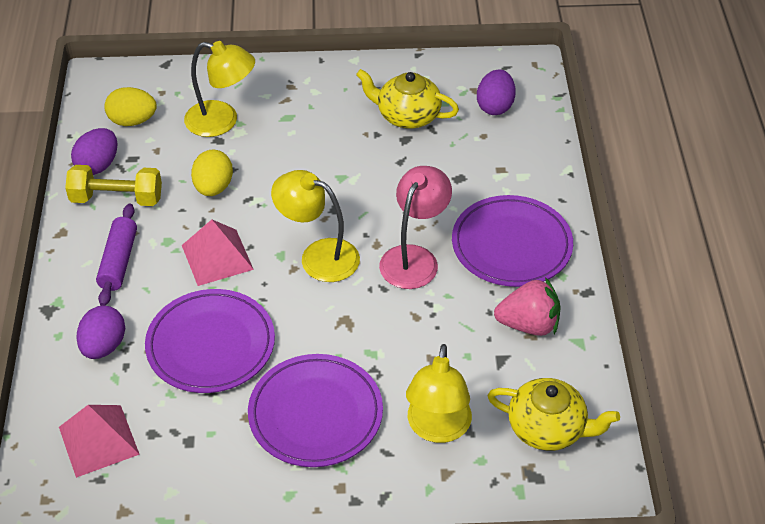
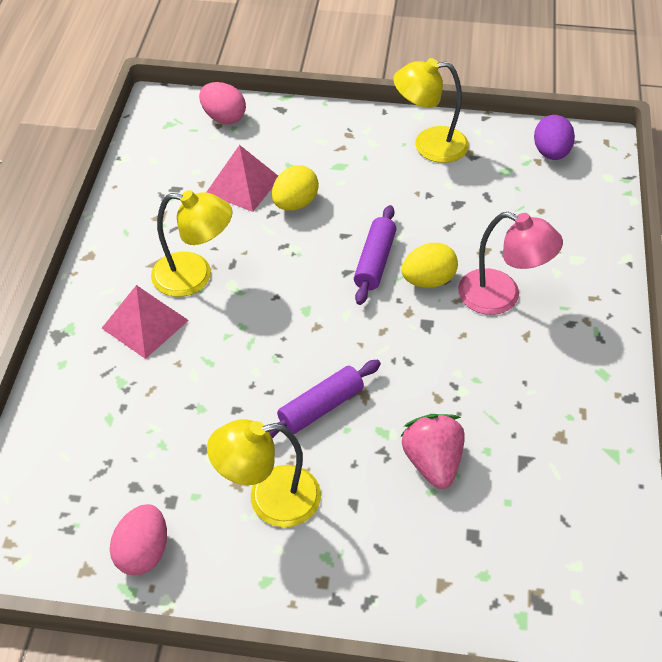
pink egg: none = 0 -> [110,504,167,575] [199,82,246,124] = 2
purple egg: [71,128,117,175] [76,306,125,359] [477,69,516,115] = 3 -> [534,115,575,160] = 1
purple plate: [145,289,275,393] [248,354,383,467] [452,195,573,287] = 3 -> none = 0
purple rolling pin: [96,204,137,306] = 1 -> [269,360,381,439] [354,205,397,305] = 2
yellow dumbbell: [65,165,162,206] = 1 -> none = 0
yellow teapot: [356,69,459,129] [487,378,620,451] = 2 -> none = 0

